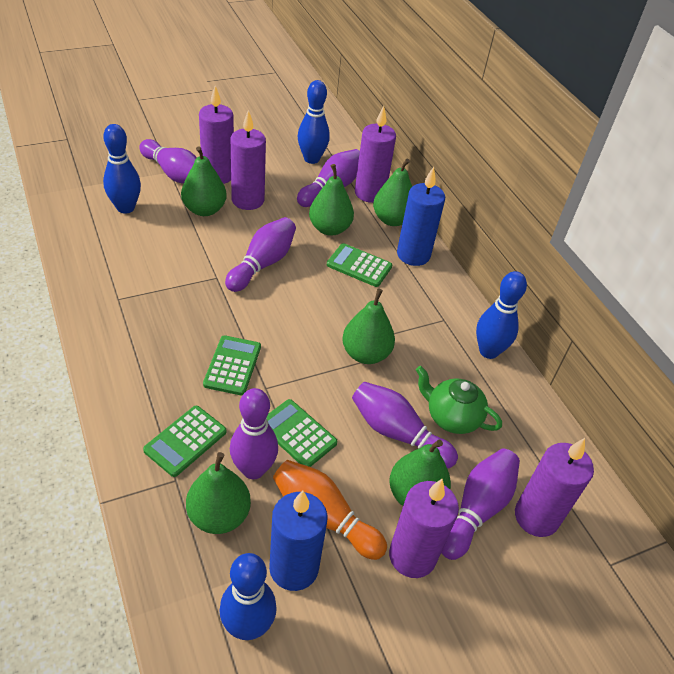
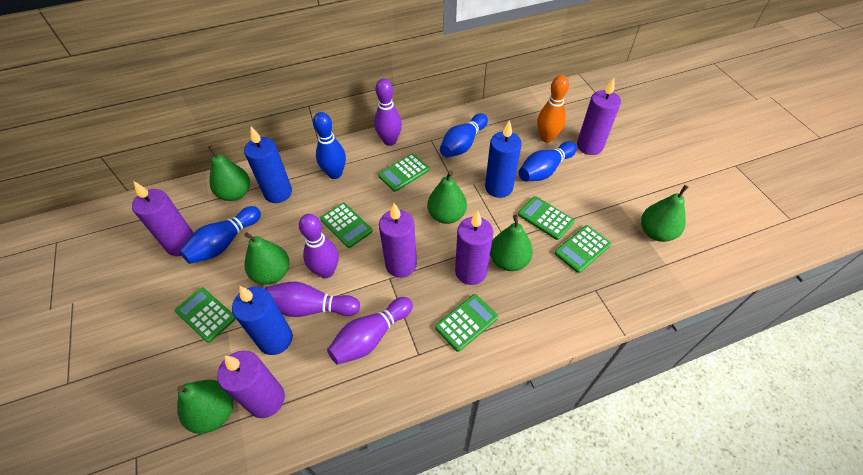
blue candle: [269,490,327,591] [397,167,445,266] = 2 -> [232,286,293,355] [244,127,292,203] [485,120,522,198] = 3
green calculator: [143,406,226,477] [203,335,261,395] [266,399,337,467] [327,243,392,287] = 4 -> [175,288,236,343] [320,203,373,248] [378,154,429,192] [435,294,498,352] [518,196,575,240] [555,225,611,273] = 6
green teapot: [416,366,502,434] = 1 -> none = 0
purple bowling pin: [139,139,197,183] [225,217,296,292] [230,388,278,479] [297,149,360,207] [352,382,458,469] [441,448,520,560] = 6 -> [264,282,360,317] [299,214,339,278] [327,297,413,365] [374,79,402,146] = 4

